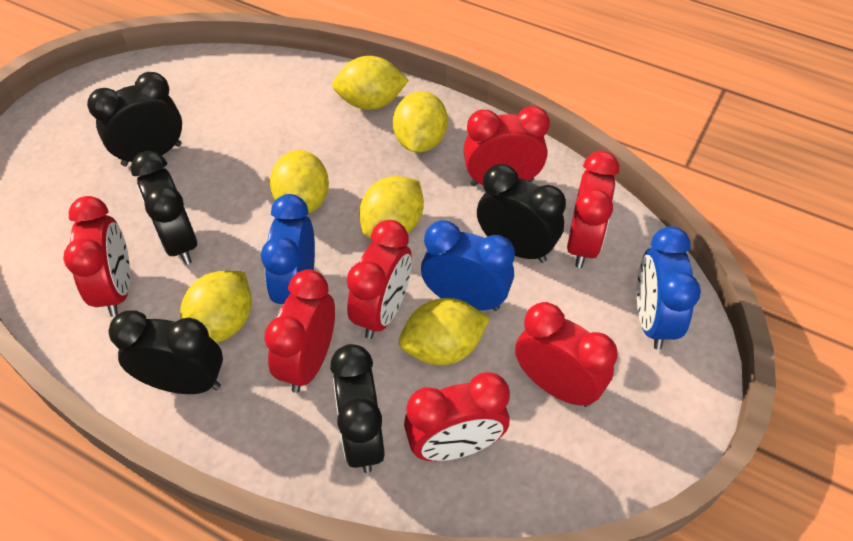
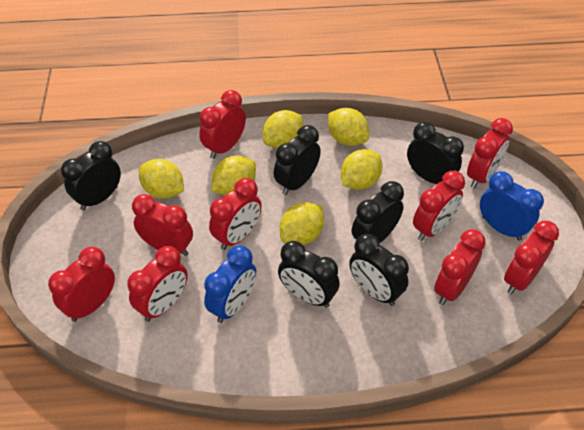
black clock: [87,72,182,166] [108,310,223,394] [130,151,197,265] [330,344,385,473] [477,164,566,263] = 5 -> [61,141,121,210] [274,125,321,195] [278,241,340,308] [349,234,409,306] [352,181,404,243] [407,122,464,184] = 6
blue clock: [261,194,315,304] [421,220,515,311] [637,226,701,350] = 3 -> [204,245,256,323] [480,171,544,241] = 2
red clock: [63,196,130,317] [264,269,335,393] [347,220,412,339] [404,372,510,461] [463,106,550,186] [515,302,618,407] [567,151,619,268] = 7 -> [48,247,115,322] [127,246,188,322] [132,194,193,256] [199,90,246,159] [209,178,262,250] [413,171,465,241] [434,229,486,305] [467,118,513,188] [504,221,559,295] = 9

